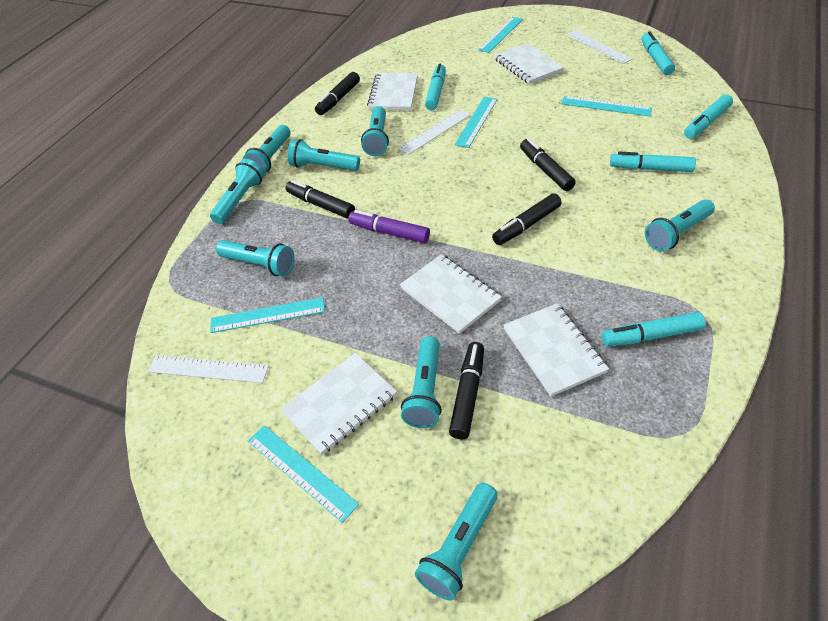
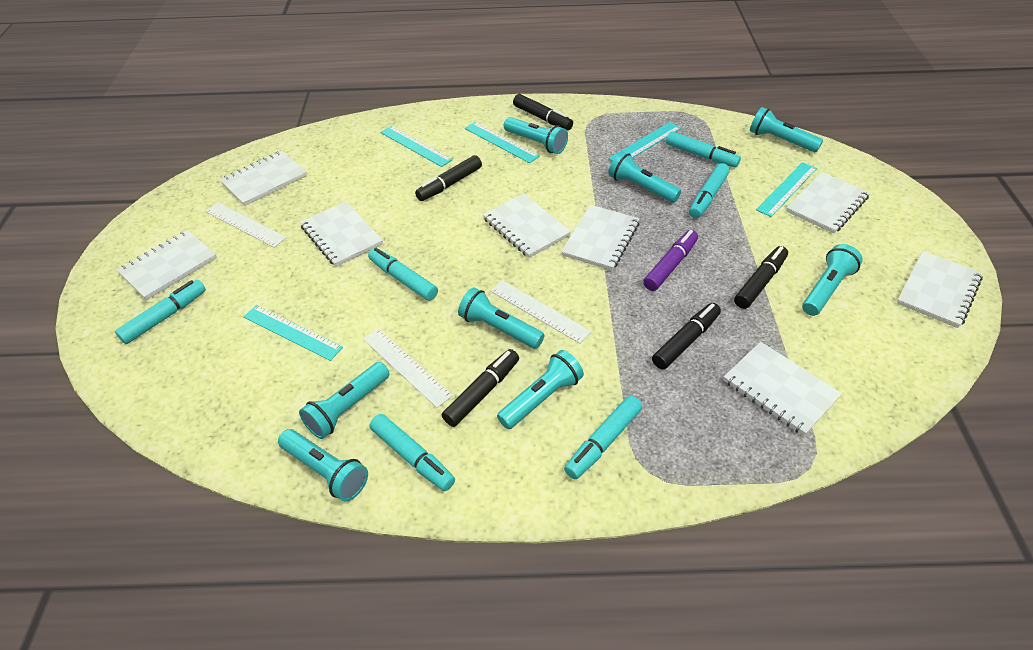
turquoise marker: [425,64,446,110] [602,312,705,347] [610,152,696,172] [641,32,675,75] [684,94,733,139] = 5 -> [115,280,206,344] [368,248,438,301] [370,414,455,491] [564,396,642,479] [666,131,741,168] [689,163,730,218] = 6
white notebook: [280,353,397,455] [367,73,418,110] [400,254,502,334] [494,43,564,84] [503,303,609,397] = 5 -> [117,230,217,300] [220,151,307,206] [300,201,383,267] [483,193,571,258] [561,205,640,270] [723,342,842,436] [786,172,870,233] [897,251,983,328] = 8

